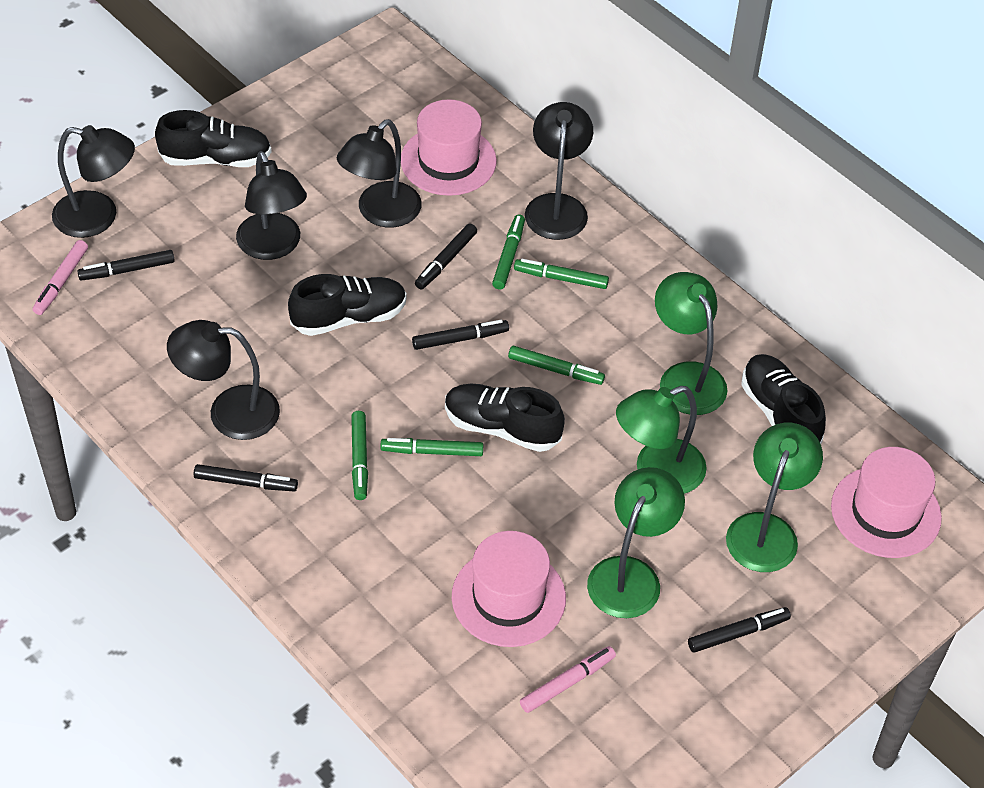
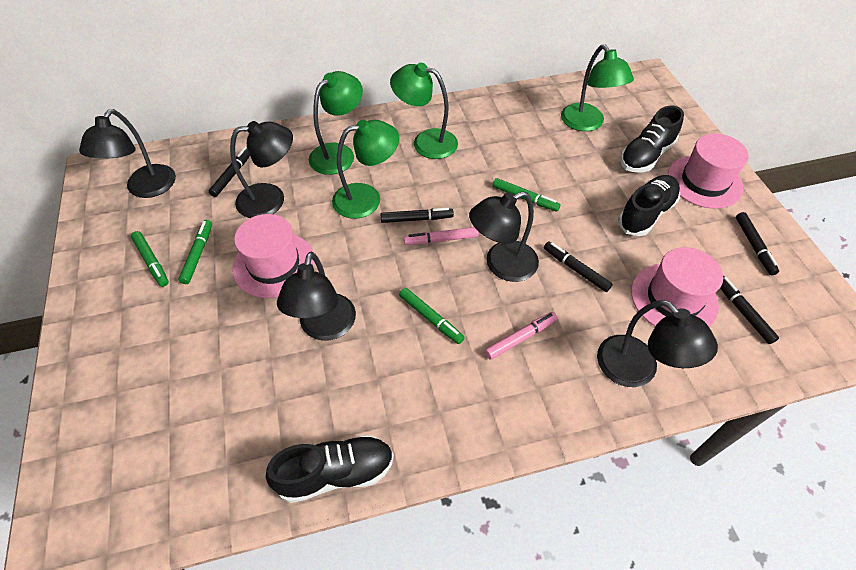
black shoe: [155,110,272,167] [288,274,407,336] [445,384,565,452] [741,354,826,444] = 4 -> [266,435,394,503] [618,175,680,236] [620,105,684,172] = 3
green marker: [351,411,368,500] [380,438,484,456] [492,215,525,290] [508,346,605,385] [514,259,609,289] = 5 -> [131,231,169,287] [178,220,212,284] [399,288,465,344] [493,178,561,212] = 4

